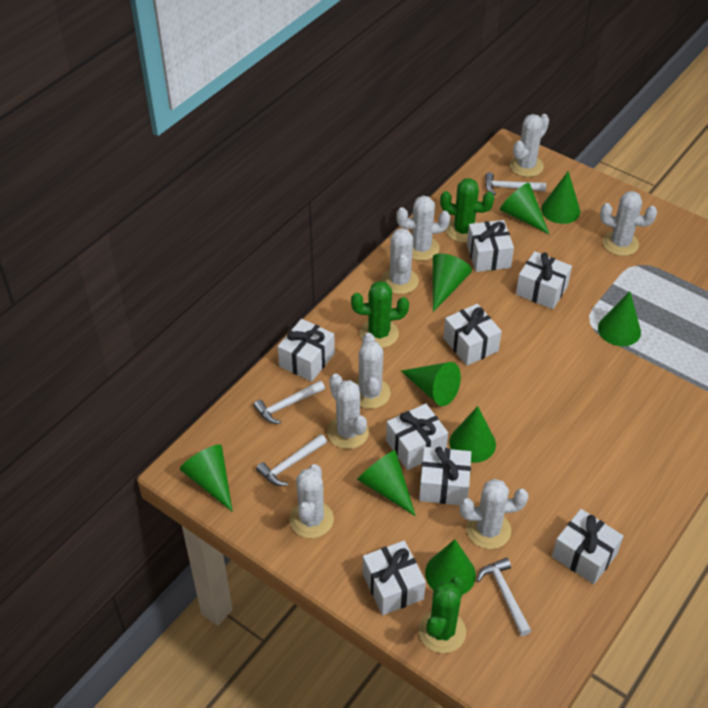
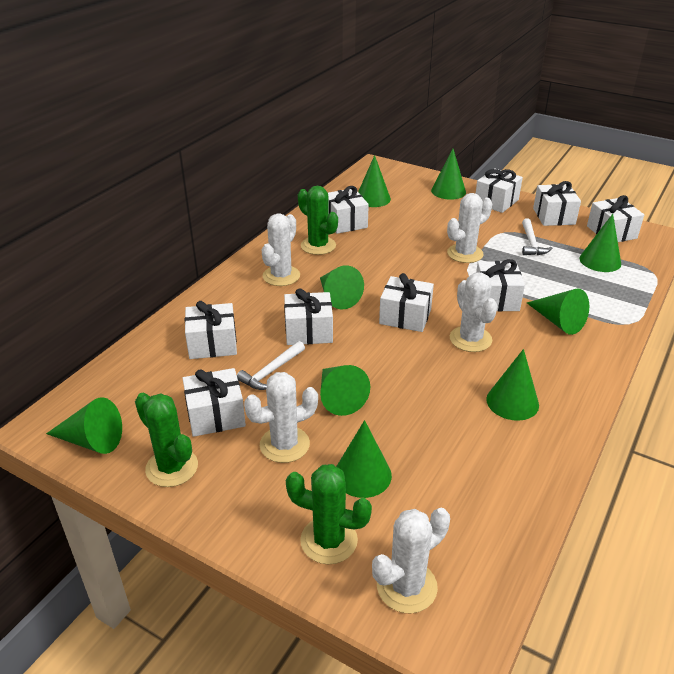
white cactus: [289,464,334,538] [327,374,369,449] [354,333,391,409] [381,228,419,294] [396,196,450,261] [460,479,529,549] [510,114,549,177] [600,191,657,256] = 8 -> [244,372,318,463] [262,213,300,286] [372,508,450,613] [447,193,492,263] [450,272,497,352] = 5
white gift: [278,319,335,382] [363,540,426,615] [386,404,448,470] [419,447,471,505] [443,304,502,366] [467,220,514,272] [516,251,572,309] [552,509,623,584] = 8 -> [182,368,246,437] [185,301,237,359] [284,288,333,345] [328,186,369,234] [379,273,434,332] [476,168,523,213] [476,259,525,311] [533,181,581,226] [587,195,644,242] = 9
white hammer: [253,380,325,424] [256,434,327,486] [477,558,531,636] [485,172,546,195] = 4 -> [237,341,305,390] [522,218,552,255] = 2

